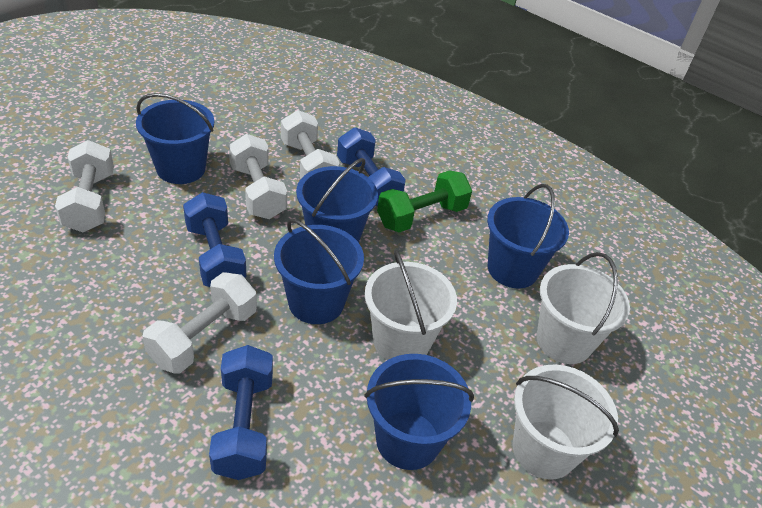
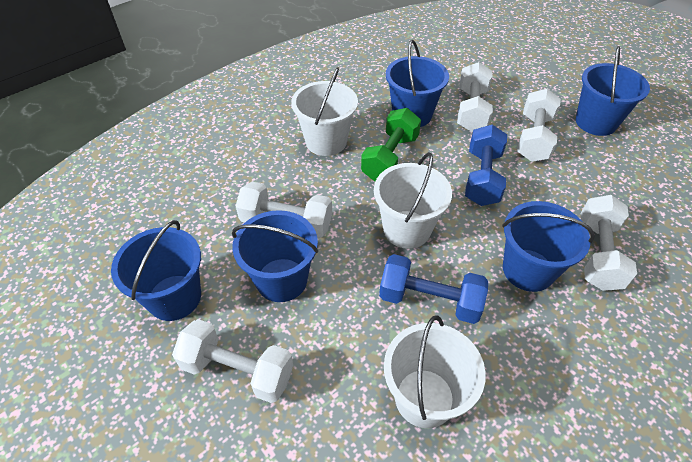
blue dumbbell: [183,192,247,287] [209,345,273,480] [337,127,406,206] = 3 -> [379,254,488,324] [465,125,507,206] = 2
white dumbbell: [55,140,114,232] [142,272,257,373] [229,134,287,219] [281,110,340,179] = 4 -> [172,319,293,403] [236,182,332,239] [457,62,493,132] [517,89,561,162] [580,195,637,291] = 5

